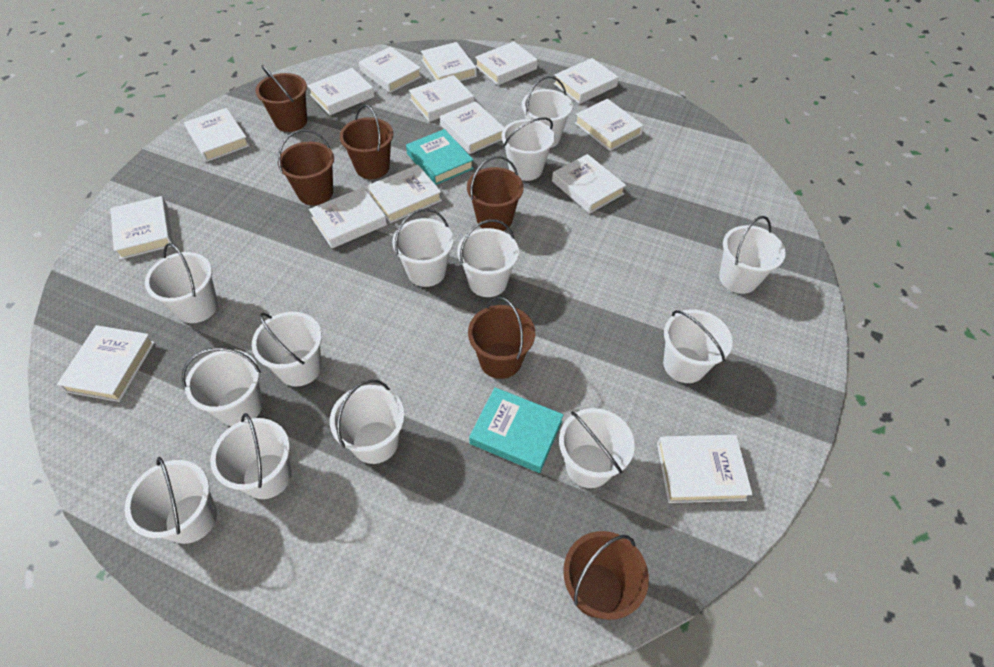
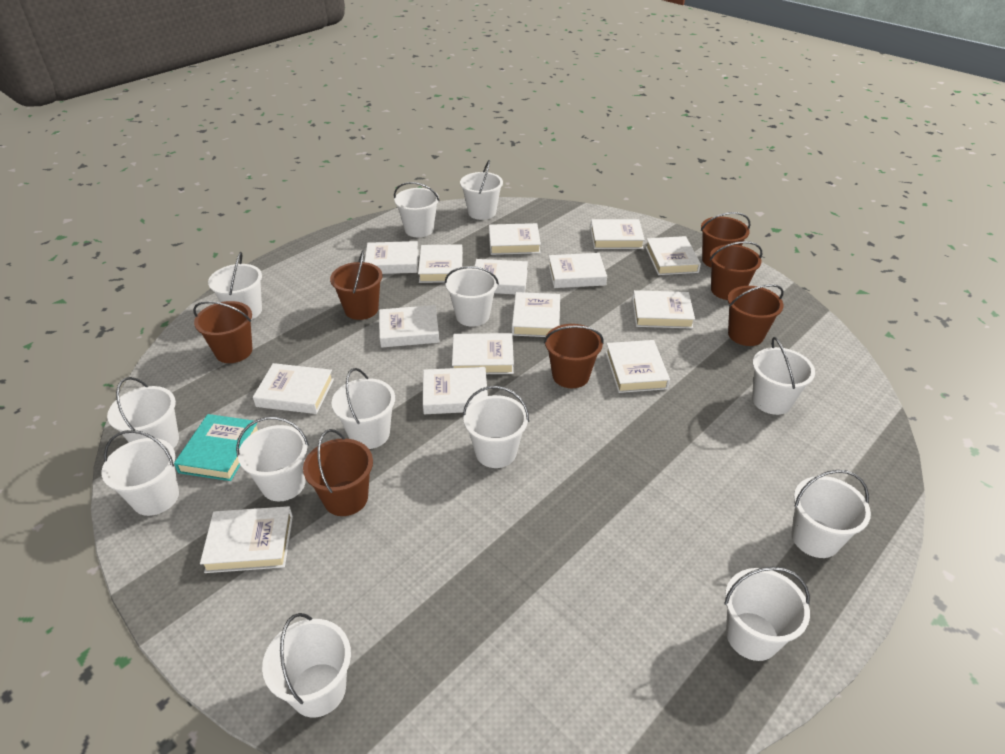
brown bucket: [255,65,307,132] [278,130,334,205] [339,105,393,179] [467,156,524,231] [468,297,535,379] [563,531,649,620] = 6 -> [193,301,252,363] [303,429,373,516] [330,250,382,320] [544,324,604,388] [701,212,750,267] [710,241,762,300] [727,284,784,346] = 7
turquoise book: [406,129,474,185] [469,387,564,473] = 2 -> [174,414,258,481] = 1

